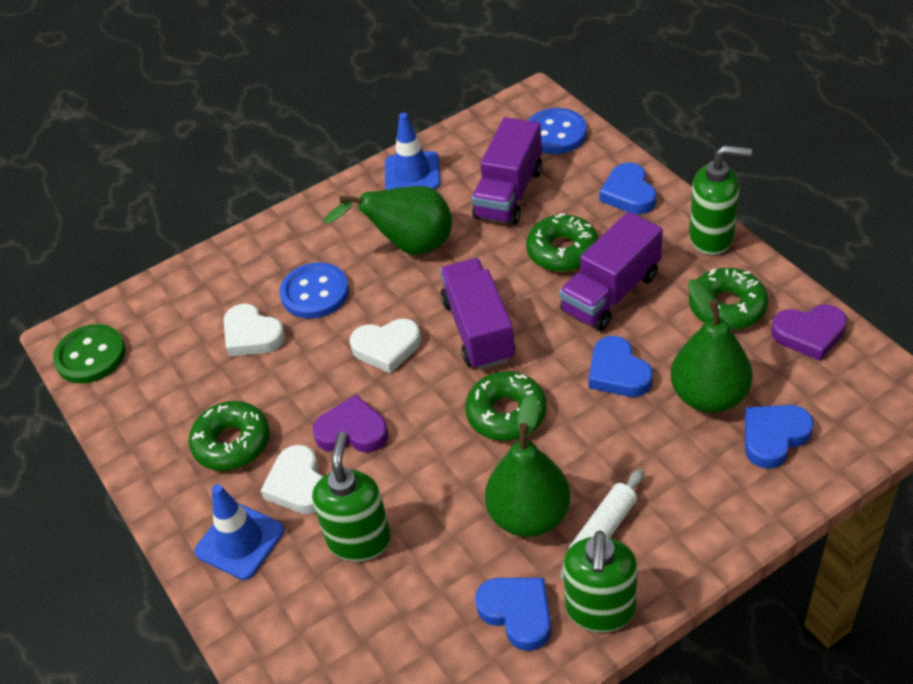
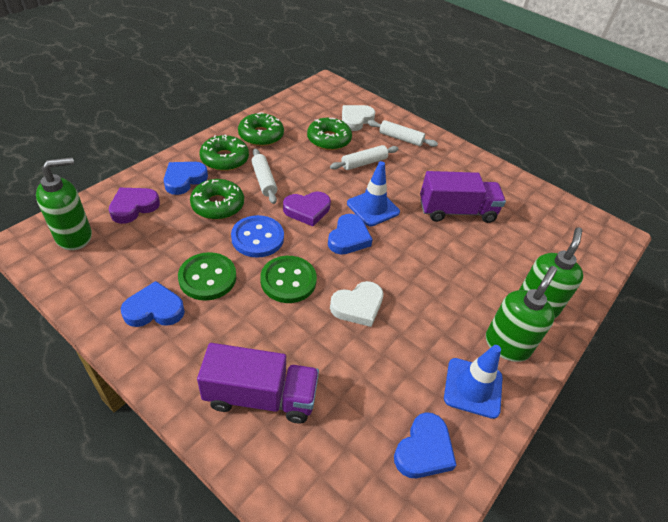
blue button: [280,262,349,319] [528,108,587,154] = 2 -> [231,215,284,258] = 1
green button: [53,324,126,384] = 1 -> [178,252,236,301] [260,256,317,303] = 2
green pear: [324,186,452,255] [485,393,570,537] [671,279,753,413] = 3 -> none = 0
purple truck: [440,258,515,370] [472,117,542,226] [559,212,663,331] = 3 -> [197,343,319,424] [420,171,506,223] = 2
white heart: [223,304,285,357] [261,445,323,514] [350,319,421,374] = 3 -> [330,281,383,327] [342,105,375,131] = 2
white rolling pin: [560,469,644,581] = 1 -> [251,149,277,204] [330,145,398,170] [368,120,438,147] = 3

